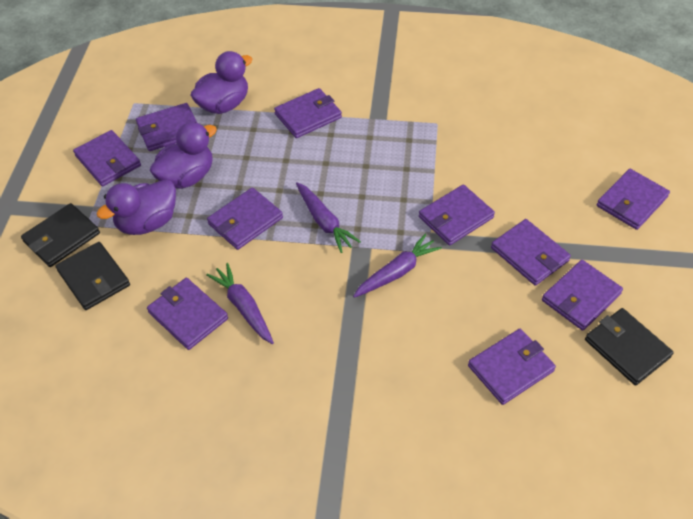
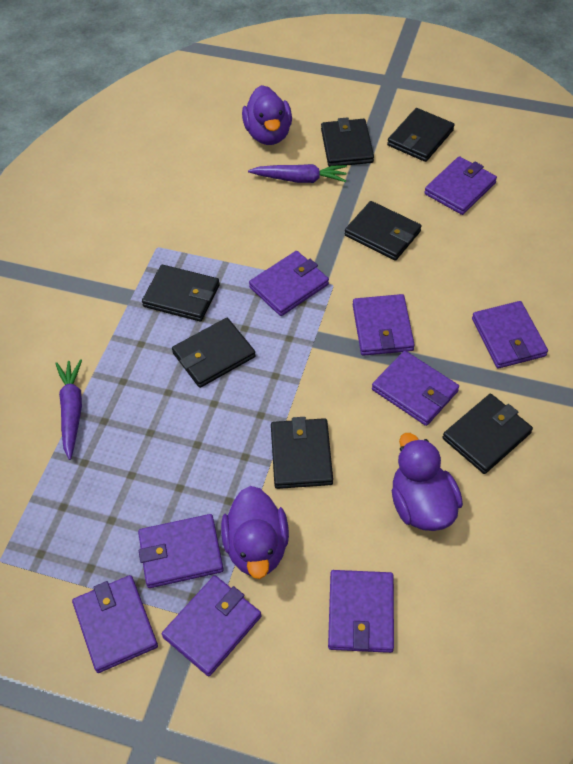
black wallet: [21,203,100,267] [55,242,130,310] [585,308,674,385] = 3 -> [142,265,220,321] [172,318,256,388] [271,417,333,489] [321,117,374,167] [345,201,422,260] [387,108,454,162] [442,394,533,474] = 7
purple carrot: [206,263,274,344] [296,182,361,253] [353,234,442,298] = 3 -> [55,359,82,460] [248,164,347,183] = 2
purple wallet: [73,130,141,186] [136,103,197,151] [147,278,228,350] [207,187,283,250] [274,88,342,138] [419,184,495,245] [468,329,556,405] [491,219,571,286] [542,260,623,331] [597,169,670,230] = 10 -> [72,575,158,673] [138,514,224,588] [162,575,261,676] [249,251,329,316] [328,570,394,653] [353,294,415,356] [372,351,459,426] [424,156,497,215] [472,301,548,368] = 9

